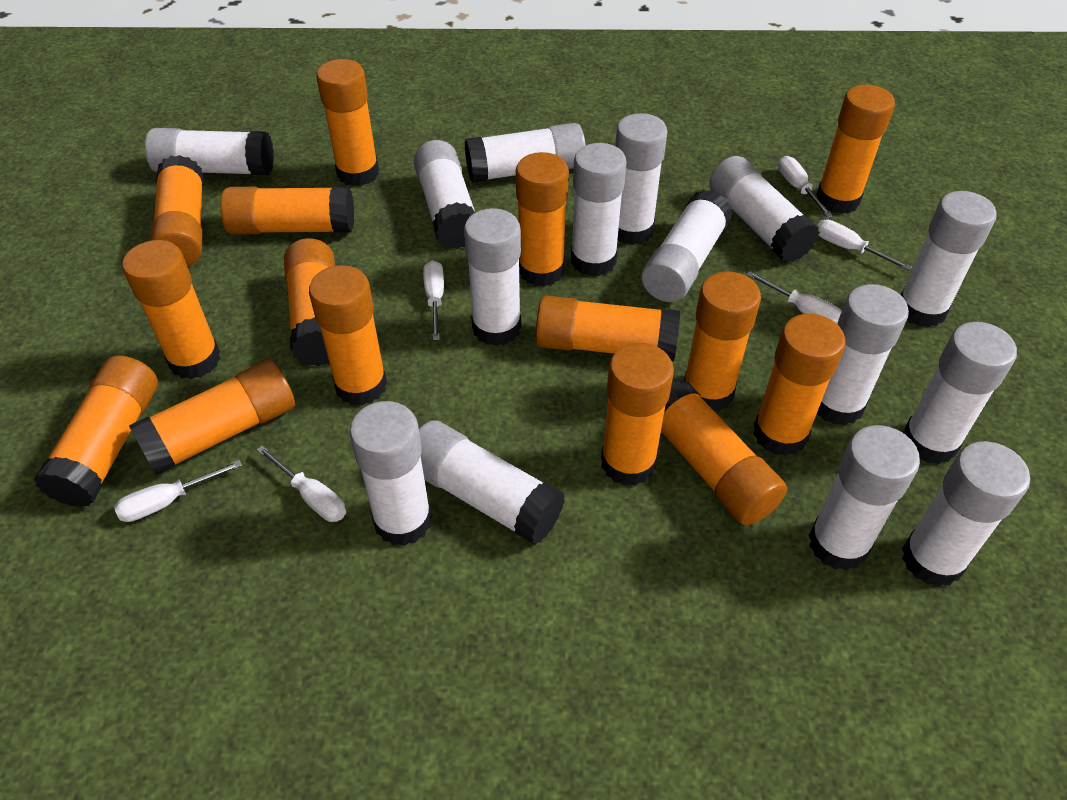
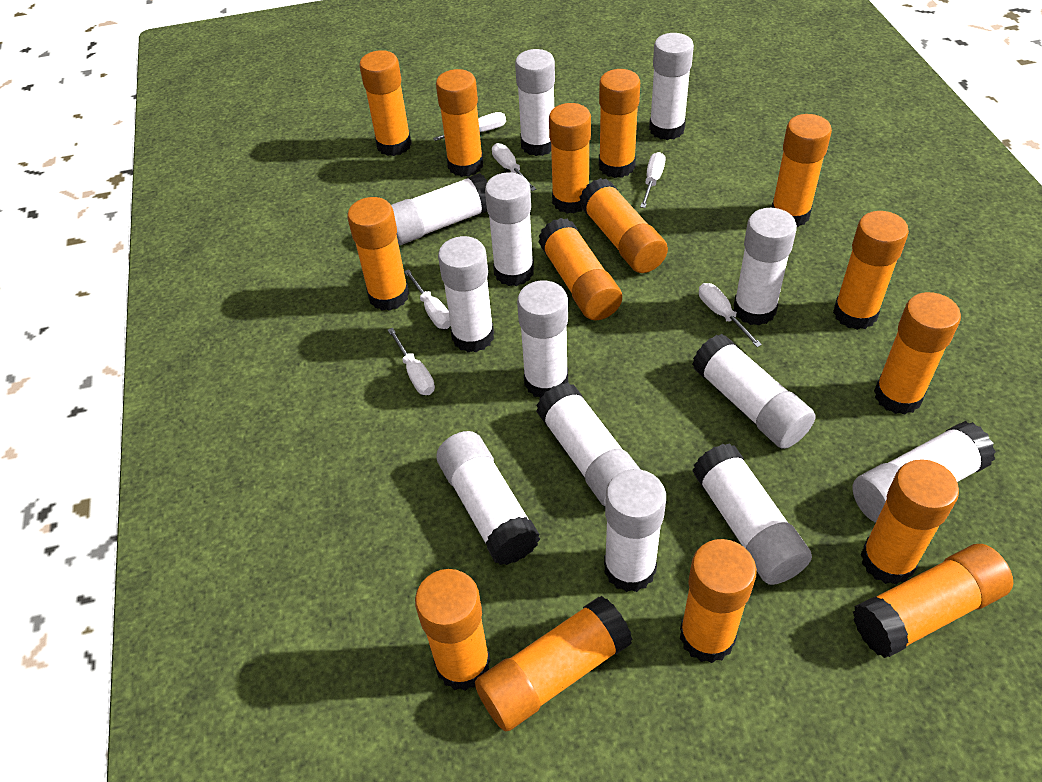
white glue stick: [145,128,274,175] [349,401,432,546] [414,140,476,249] [419,420,565,545] [464,208,521,346] [465,123,586,183] [571,143,627,276] [615,113,668,245] [642,190,733,302] [709,156,820,263] [809,425,920,571] [817,284,909,426] [901,191,997,328] [902,441,1030,587] [903,322,1017,464] = 15 -> [391,173,487,245] [436,431,540,565] [438,236,494,352] [485,172,534,286] [515,49,555,156] [517,281,568,398] [536,383,641,506] [604,469,666,592] [649,33,694,140] [692,334,816,449] [692,443,812,585] [733,208,797,325] [852,421,996,523] = 13

